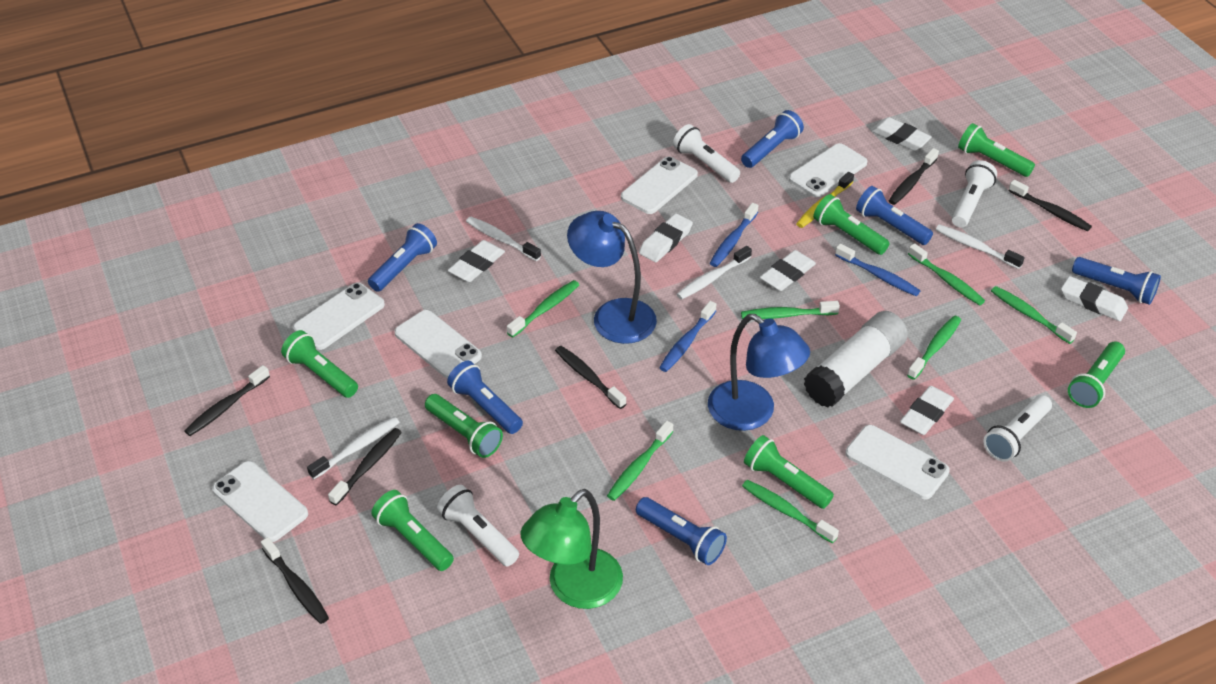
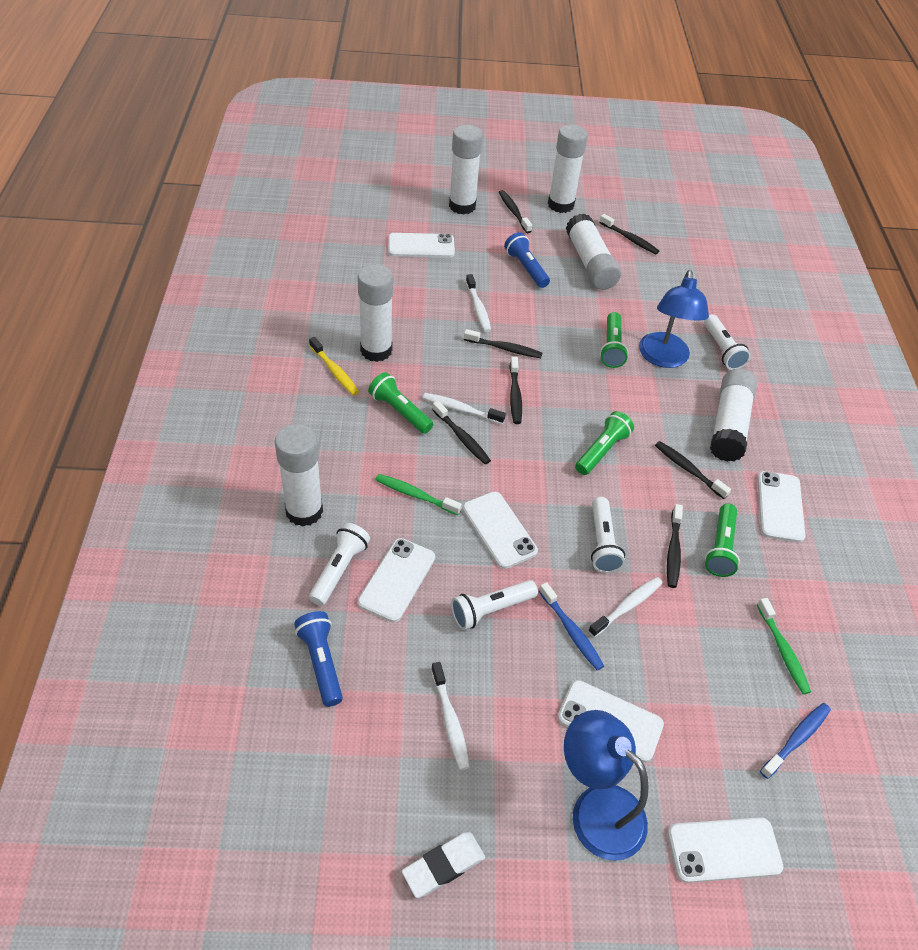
black toothbrush: [184,365,270,436] [261,537,329,624] [328,428,402,506] [555,346,626,409] [889,148,939,205] [1008,180,1092,231] = 6 -> [432,401,491,464] [464,329,542,358] [499,190,532,233] [509,356,522,424] [599,214,659,254] [655,441,731,499] [667,504,683,588] = 7
blue flashlight: [368,223,437,292] [447,361,523,434] [636,497,727,565] [741,110,804,168] [856,186,933,245] [1072,257,1161,305] = 6 -> [294,611,343,707] [504,232,550,288] = 2
blue toothbrush: [659,301,716,372] [710,203,759,267] [835,244,920,296] = 3 -> [539,582,604,670] [760,703,831,779] = 2
green flashlight: [281,330,358,398] [371,490,454,571] [425,394,503,458] [744,435,834,509] [813,194,890,255] [958,123,1035,177] [1068,342,1125,408] = 7 -> [368,372,433,434] [575,411,634,475] [600,312,629,368] [705,504,740,577] = 4
green lamp: [520,489,623,609] = 1 -> none = 0
green toothbrush: [507,280,579,338] [607,421,674,501] [741,301,840,319] [742,480,839,543] [907,316,961,380] [908,243,985,305] [991,286,1077,344] = 7 -> [375,474,462,515] [757,598,811,694] = 2
white eraser: [448,240,505,282] [639,213,693,262] [760,250,816,291] [871,117,932,151] [900,386,954,435] [1061,276,1128,321] = 6 -> [402,832,485,898] = 1
white glue stick: [804,311,908,408] = 1 -> [275,424,323,527] [358,264,393,362] [449,125,483,215] [548,124,588,213] [566,214,621,290] [710,369,757,462] = 6

